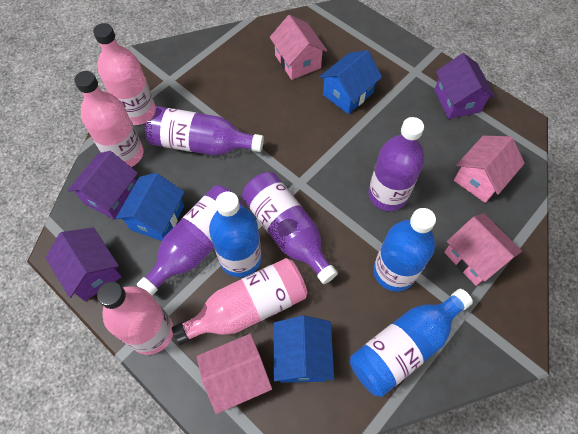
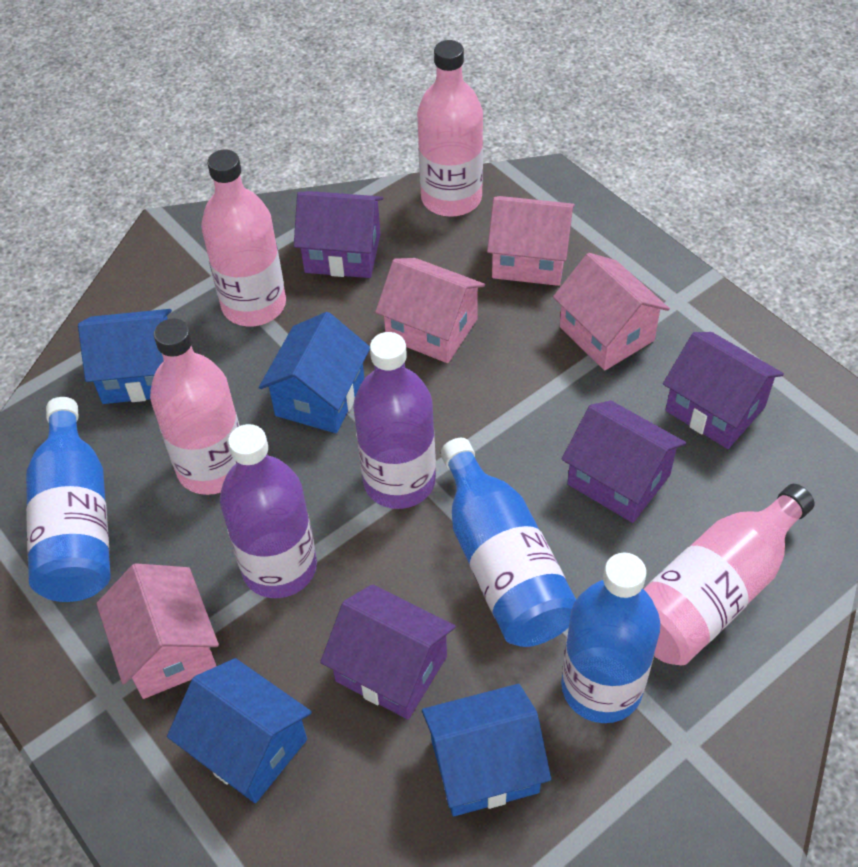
blue house: [116,173,185,241] [273,315,334,383] [319,50,382,114] = 3 -> [78,309,172,404] [167,658,312,803] [259,312,370,433] [422,684,551,816] = 4
purple bottle: [137,185,244,296] [145,106,264,156] [242,172,338,284] [368,117,425,211] = 4 -> [220,424,317,598] [353,332,436,509] = 2
purple house: [45,227,122,301] [68,151,138,220] [434,53,495,119] = 3 -> [294,191,383,278] [320,584,456,720] [561,400,686,523] [663,332,784,449] = 4

